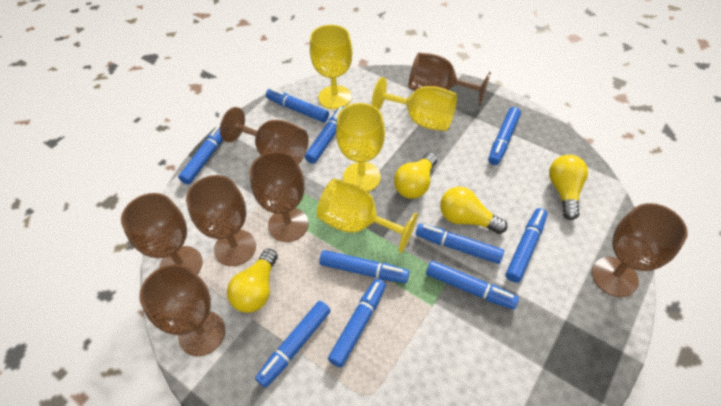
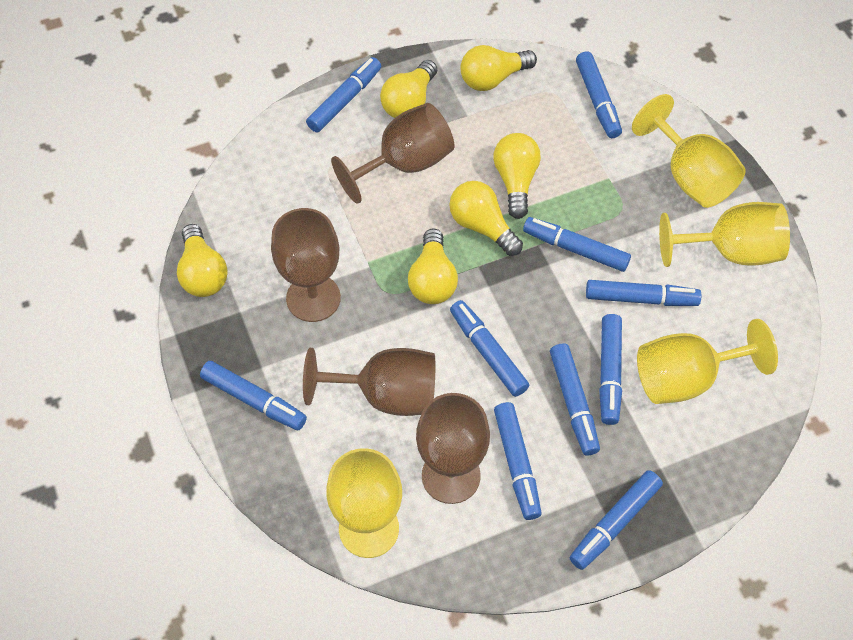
brown goblet: [121,193,203,274] [139,264,225,356] [186,175,256,266] [220,107,308,164] [250,151,309,242] [408,53,491,106] [592,203,688,297] = 7 -> [271,208,341,322] [303,348,435,416] [331,103,454,204] [416,393,490,504] = 4
yellow light bulb: [227,249,278,313] [394,152,437,199] [440,187,507,234] [549,155,588,220] = 4 -> [177,224,228,297] [380,60,437,118] [408,228,458,304] [450,181,523,256] [460,45,537,91] [493,133,541,219] = 6

